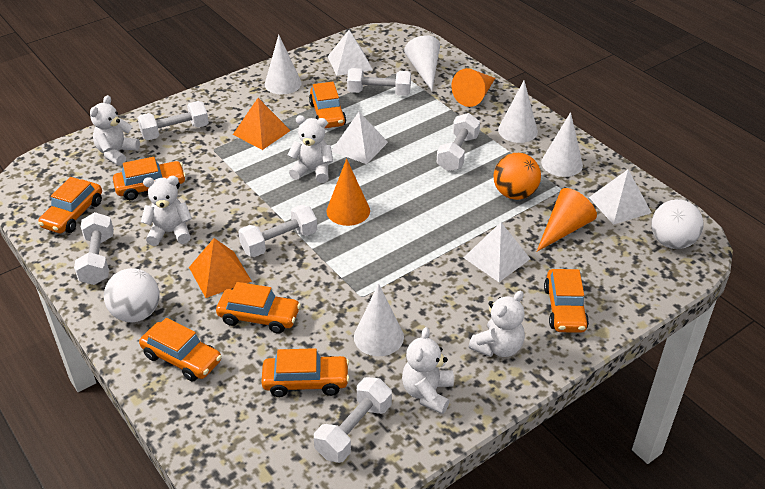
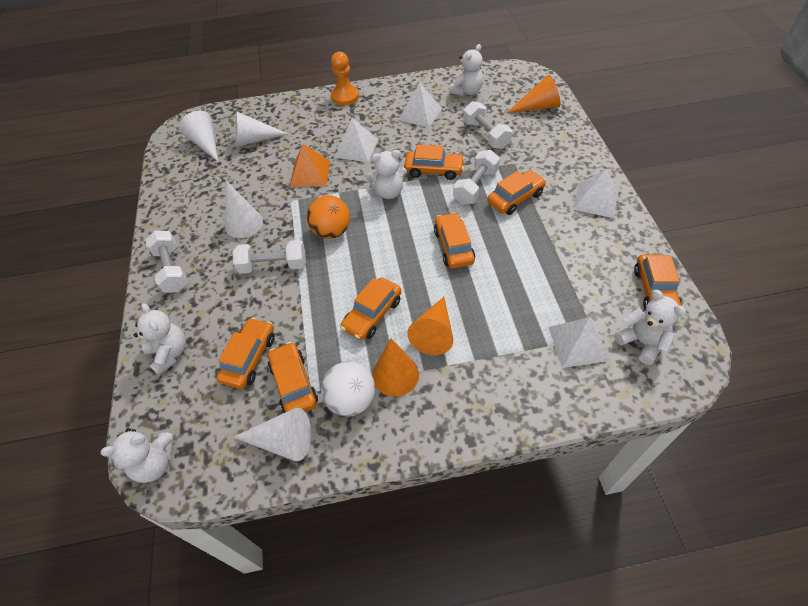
orange pawn: none = 0 -> [331,52,359,105] = 1
orange pyramid: [189,238,252,298] [233,98,291,150] = 2 -> [290,144,330,187] = 1
white ball: [104,268,160,322] [651,199,704,249] = 2 -> [321,361,375,416] = 1
white cone: [264,35,302,94] [354,284,404,356] [404,35,440,91] [498,81,538,143] [541,112,583,177] = 5 -> [179,111,219,162] [225,181,263,238] [233,408,311,461] [236,111,288,147] = 4
white dumbbell: [74,212,114,285] [137,101,209,140] [238,205,317,257] [314,377,392,463] [347,68,411,96] [437,113,480,171] = 6 -> [145,230,188,293] [232,240,306,274] [453,150,500,204] [463,101,512,149] = 4

